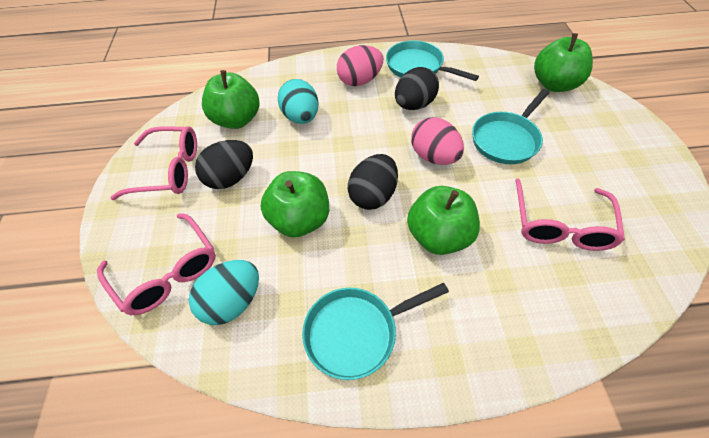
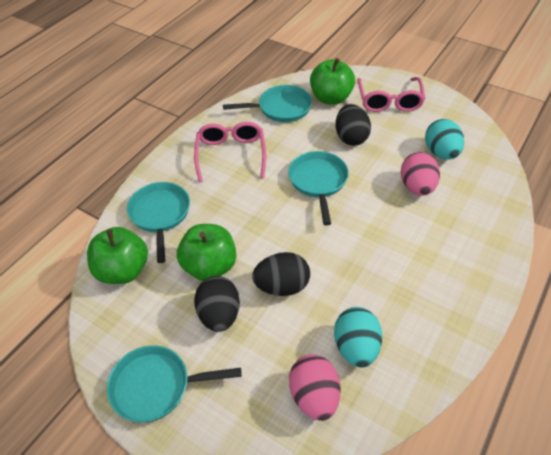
green apple: [202,70,260,129] [261,171,329,237] [407,186,480,255] [534,33,593,92] = 4 -> [87,227,148,284] [177,224,236,281] [310,58,355,105] = 3
pink glasses: [97,214,216,315] [110,126,197,200] [515,178,625,251] = 3 -> [194,122,266,182] [357,77,425,112] = 2
turquoise pan: [302,283,449,380] [386,40,479,81] [472,89,550,164] = 3 -> [107,345,242,422] [127,182,190,263] [223,85,312,122] [288,151,349,225] = 4

